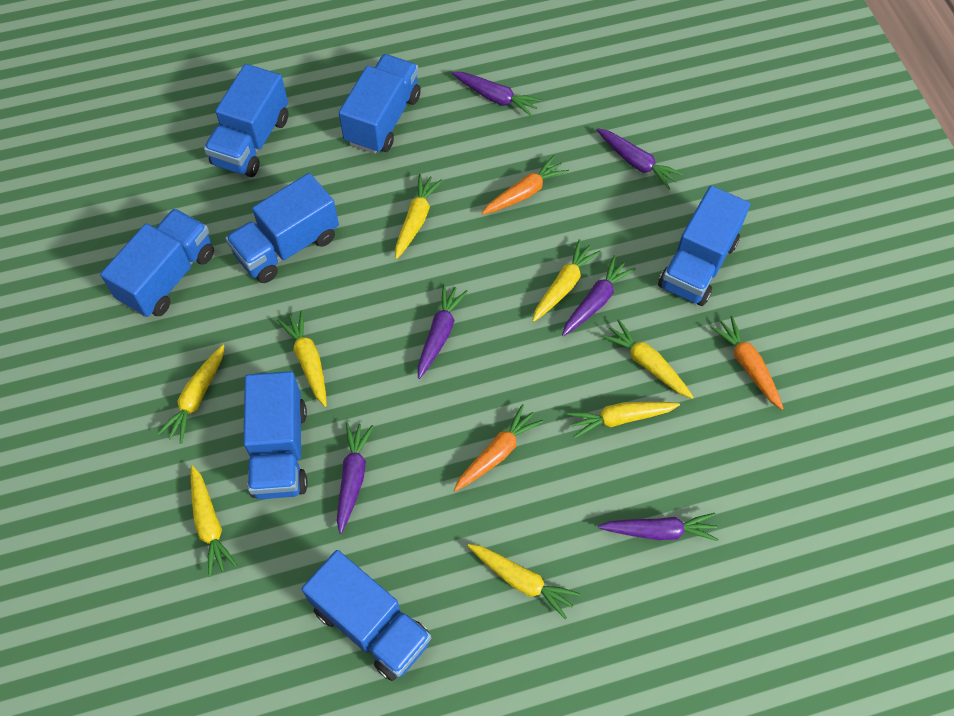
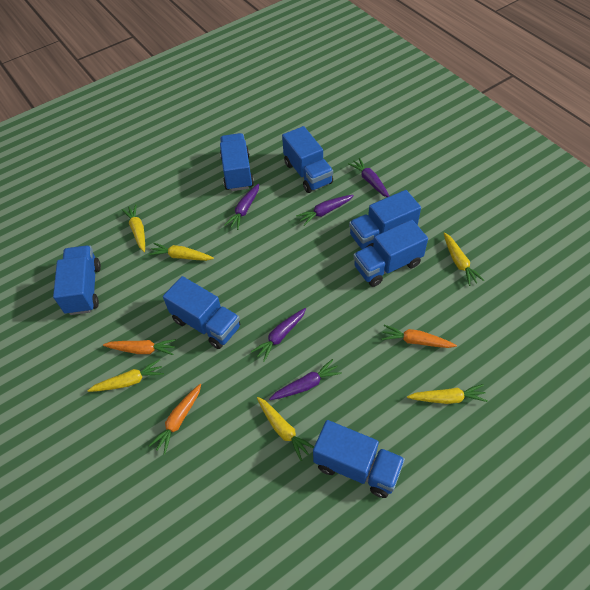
purple carrot: [337,423,374,534] [418,284,468,379] [452,72,542,117] [562,255,635,336] [597,128,683,190] [598,513,719,541] = 6 -> [224,184,259,230] [251,308,306,362] [269,359,342,400] [296,195,354,226] [348,158,390,197] = 5
yellow carrot: [157,345,225,444] [191,465,238,577] [277,310,327,407] [395,174,443,259] [468,544,580,619] [532,239,601,322] [567,402,680,438] [601,319,694,399] = 8 -> [87,359,164,392] [121,204,145,252] [148,242,214,261] [257,397,314,461] [407,384,488,404] [444,232,484,286] = 6

